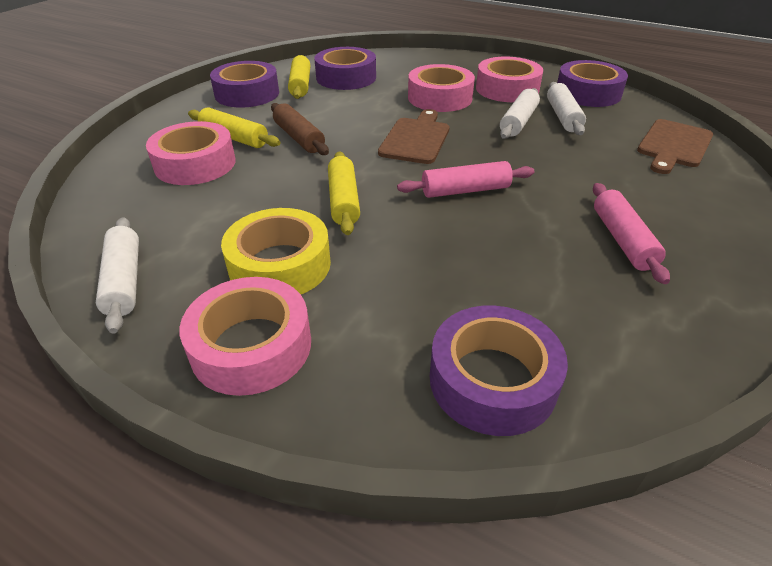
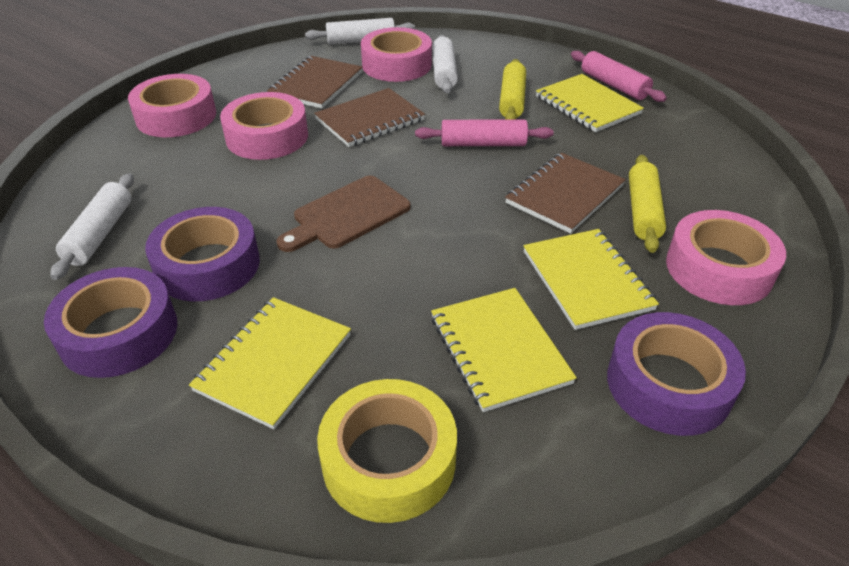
brown cutting board: [378,109,450,164] [637,119,713,174] = 2 -> [277,176,411,252] = 1
brown notebook: none = 0 -> [267,56,362,109] [314,88,425,147] [505,153,626,234] = 3
brown rolling pin: [271,103,329,155] = 1 -> none = 0
purple tape: [210,61,279,107] [314,47,376,90] [430,305,568,436] [557,60,628,107] = 4 -> [44,267,177,378] [145,207,260,301] [607,312,746,436] = 3
yellow notebook: none = 0 -> [189,297,351,429] [431,288,577,412] [523,229,659,330] [536,74,644,132] = 4
yellow rolling pin: [188,107,281,148] [288,55,310,99] [328,152,360,235] = 3 -> [499,59,526,120] [629,155,666,253] = 2

